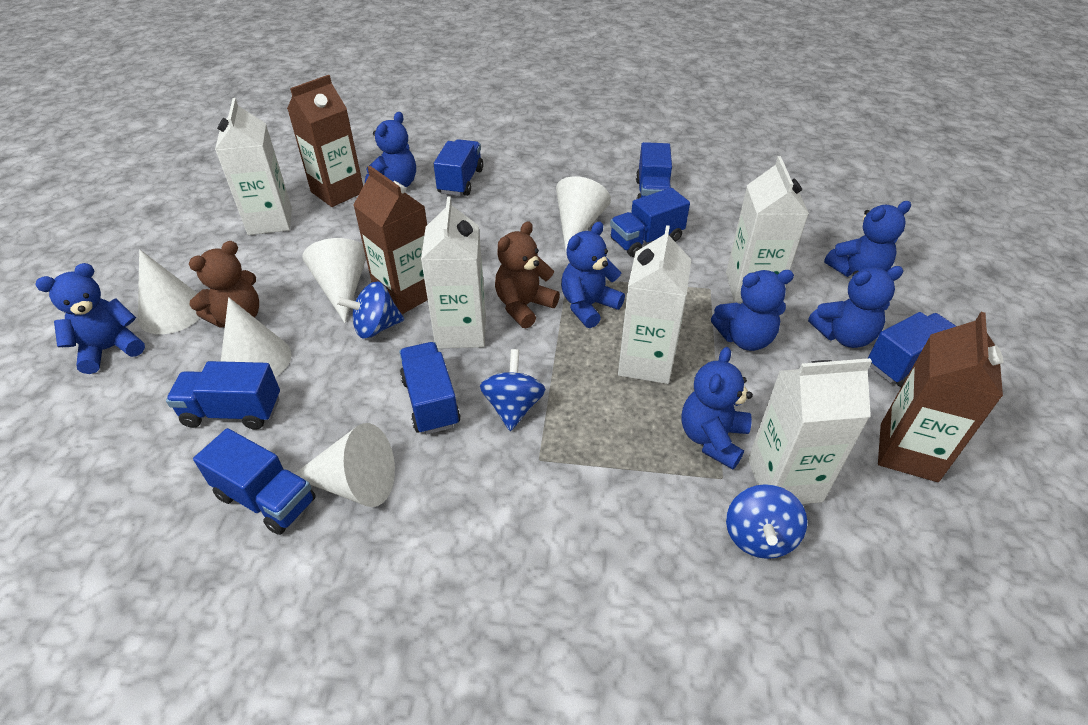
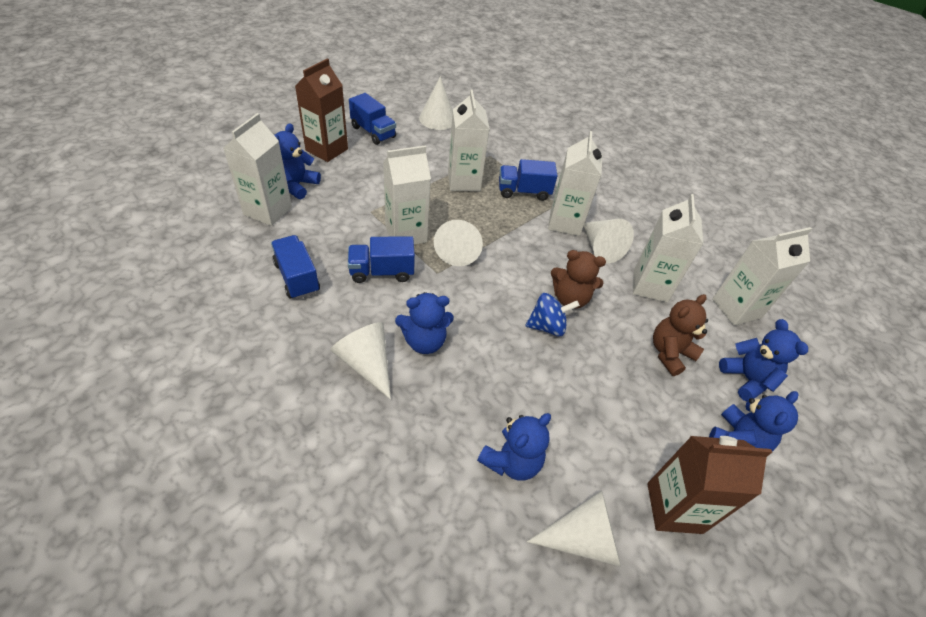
blue spinning top: [336,281,404,339] [480,349,546,431] [726,484,807,559] = 3 -> [525,293,580,336] = 1
blue teddy bear: [35,263,145,374] [365,112,416,187] [561,222,625,328] [681,347,753,469] [711,270,794,351] [808,266,903,348] [824,201,911,277] = 7 -> [274,123,321,199] [395,292,454,354] [477,413,551,481] [709,391,799,451] [719,319,808,401] = 5
blue truck: [166,361,280,430] [193,428,316,535] [399,342,461,435] [434,139,483,196] [610,188,690,257] [636,142,672,199] [868,312,956,387] = 7 -> [271,235,320,299] [348,236,415,283] [349,93,396,145] [499,159,558,201] = 4
brown carton: [287,75,363,207] [353,166,428,314] [878,312,1003,482] = 3 -> [295,59,348,162] [647,436,772,534] = 2
white carton: [215,98,292,235] [421,196,486,348] [618,225,691,384] [726,156,809,302] [748,358,872,504] = 5 -> [223,113,292,226] [383,145,431,245] [448,89,490,191] [548,131,602,236] [633,194,703,302] [712,227,812,326] = 6

